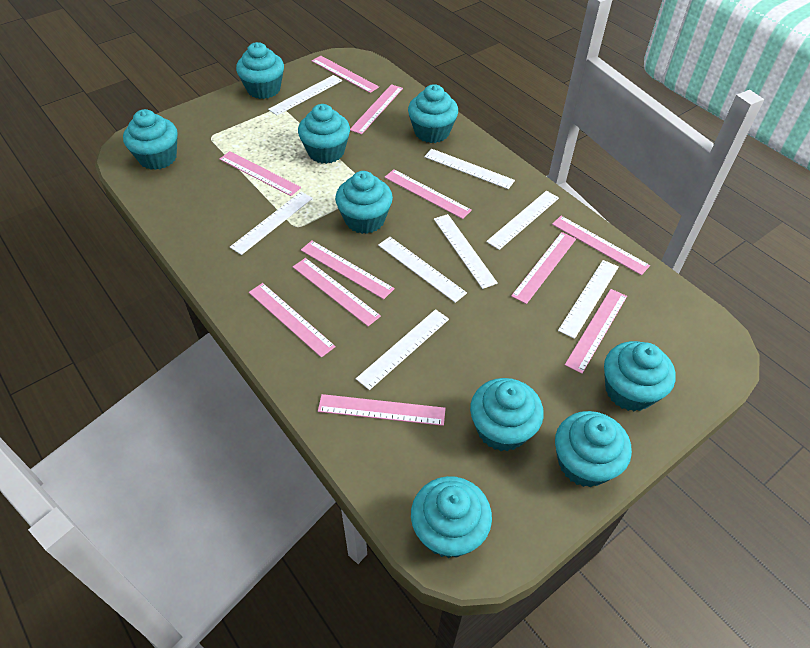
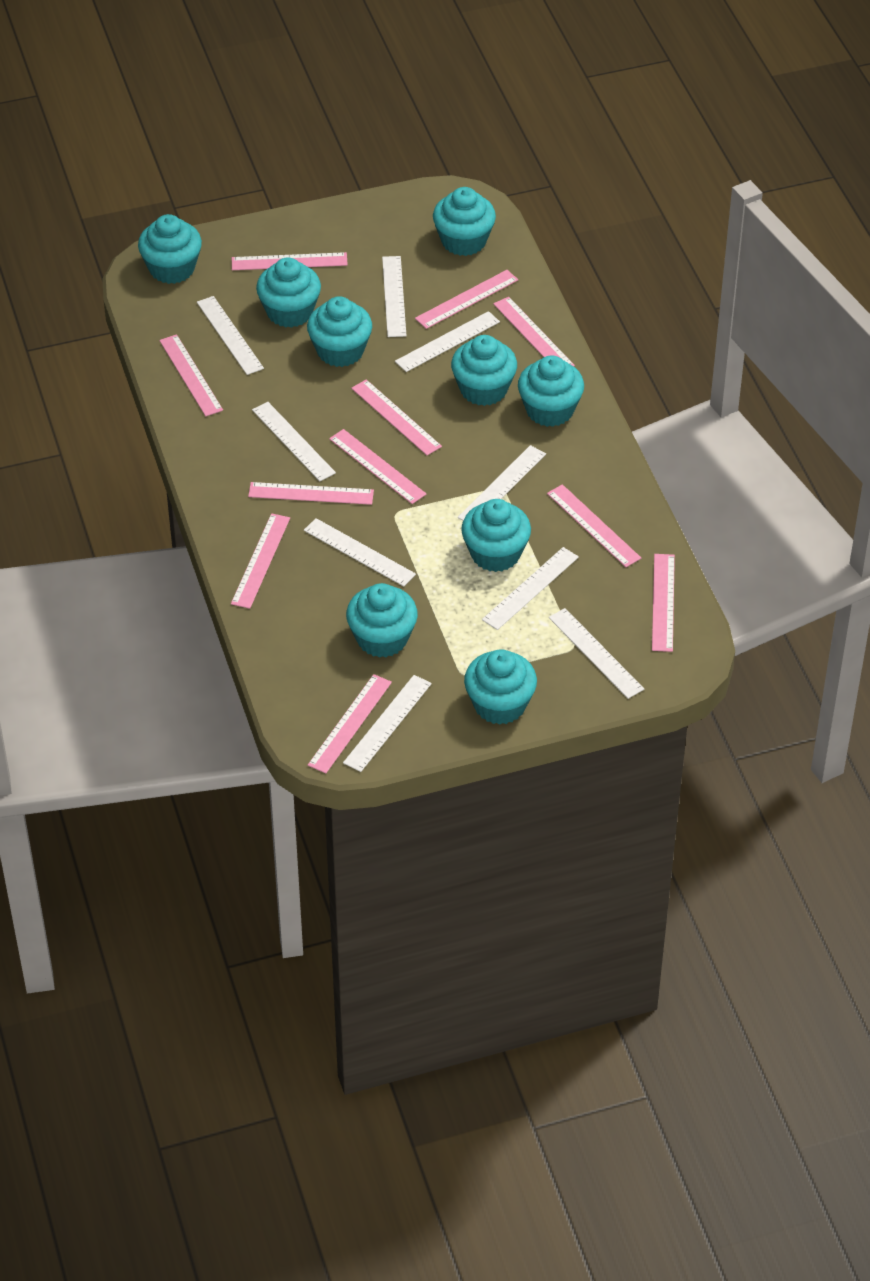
white ruler: [230,192,313,255] [268,75,342,115] [356,309,449,390] [378,237,467,303] [424,149,515,189] [434,214,498,289] [486,191,559,250] [558,260,619,339] = 8 -> [197,296,264,375] [252,402,336,481] [304,518,416,586] [343,675,432,772] [382,256,406,337] [395,311,500,372] [458,445,546,521] [482,547,579,630] [549,608,644,699] = 9

